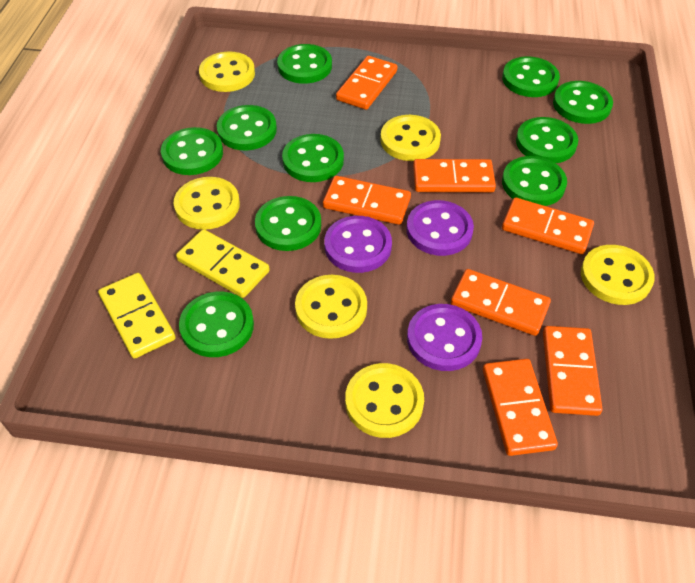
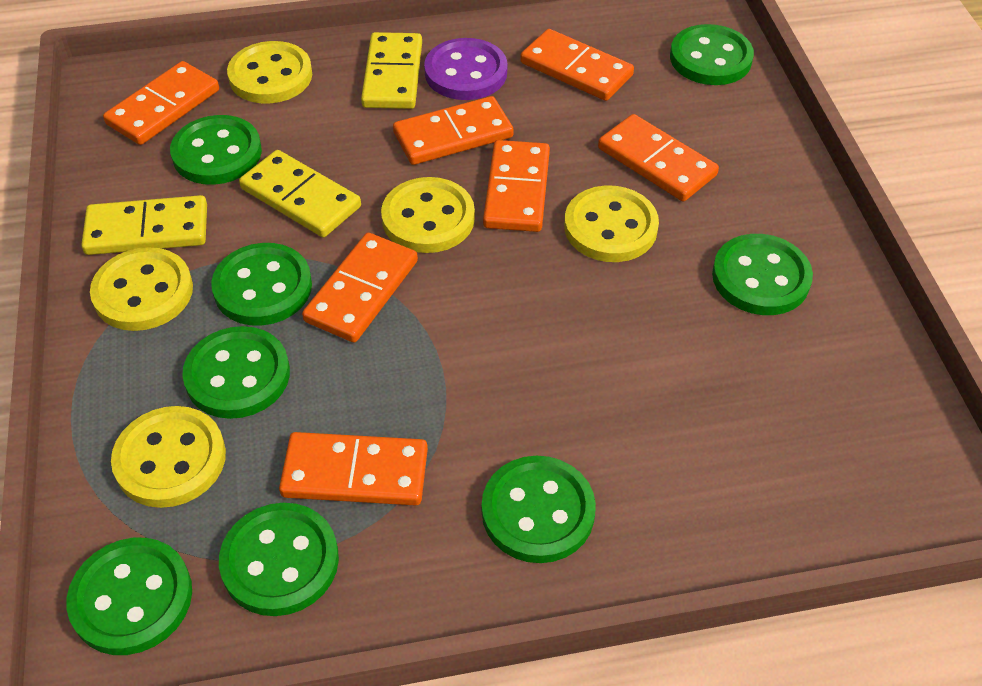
green button: [161,127,223,175] [179,292,254,357] [217,105,277,150] [255,196,321,251] [277,44,332,84] [282,134,344,182] [502,56,560,97] [502,156,567,206] [516,117,578,163] [553,81,613,124] = 10 -> [67,538,192,655] [170,115,262,185] [182,326,290,419] [211,243,312,326] [219,503,339,616] [482,456,596,563] [670,24,754,85] [712,234,813,315] = 8
purple button: [324,216,392,273] [406,200,474,256] [407,304,482,371] = 3 -> [424,38,507,100] = 1
yellow button: [174,177,240,230] [199,52,255,92] [295,275,367,339] [345,363,424,438] [380,115,441,161] [581,245,655,305] = 6 -> [90,247,193,331] [111,406,226,508] [227,41,312,104] [381,177,475,253] [564,186,659,262] = 5
yellow domino: [98,273,176,359] [176,229,270,298] = 2 -> [81,195,207,255] [239,150,361,237] [361,32,422,109] = 3

